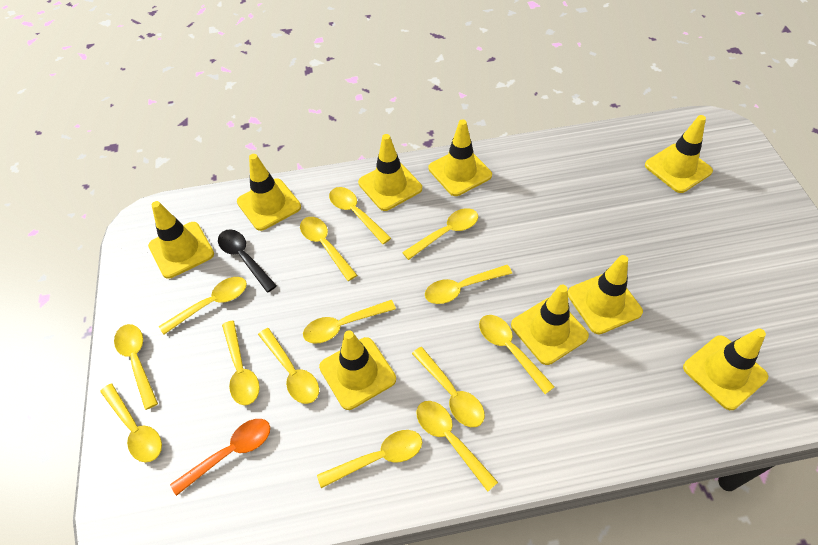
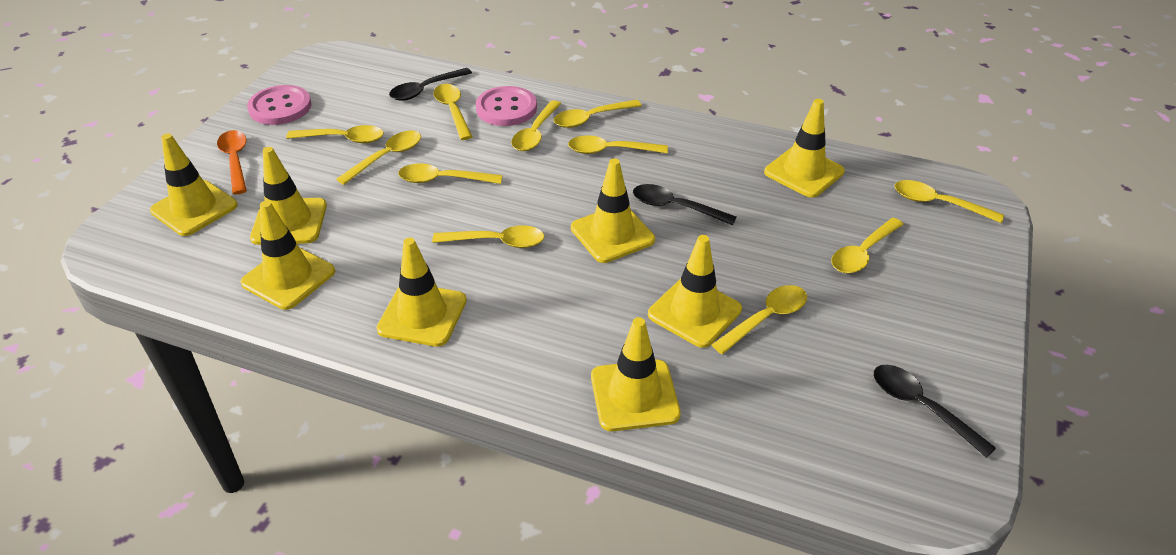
black spoon: [218,229,277,292] = 1 -> [389,68,472,101] [633,184,737,225] [874,365,996,458] = 3
pink button: none = 0 -> [247,85,312,125] [476,86,537,126] = 2
yellow spoon: [100,384,162,462] [114,324,158,410] [159,277,247,335] [222,321,260,405] [258,328,319,404] [300,217,357,281] [303,300,396,344] [317,430,422,488] [329,187,391,244] [402,208,478,260] [412,347,485,427] [416,401,498,492] [425,265,512,304] [479,315,554,394] = 14 -> [286,125,384,143] [337,131,421,185] [398,163,502,184] [432,225,544,248] [433,84,472,140] [511,100,561,151] [553,100,642,128] [568,135,668,154] [712,285,807,354] [831,218,904,273] [895,180,1004,223] = 11
yellow traffic cone: [148,201,214,279] [237,154,301,231] [319,330,396,410] [358,134,422,211] [429,119,492,196] [511,285,589,365] [568,255,643,335] [645,115,713,193] [683,328,768,410] = 9 -> [150,134,238,236] [241,201,335,310] [250,147,327,245] [377,238,467,347] [571,159,655,263] [591,317,681,431] [648,235,742,348] [764,99,845,198] = 8

